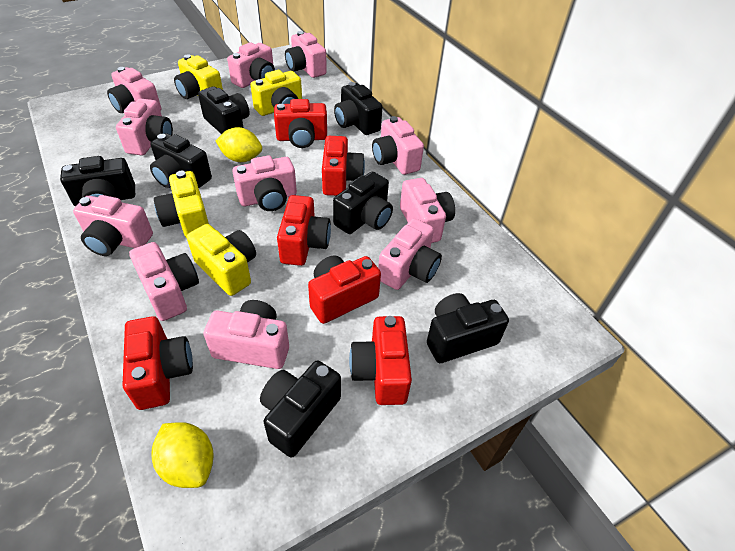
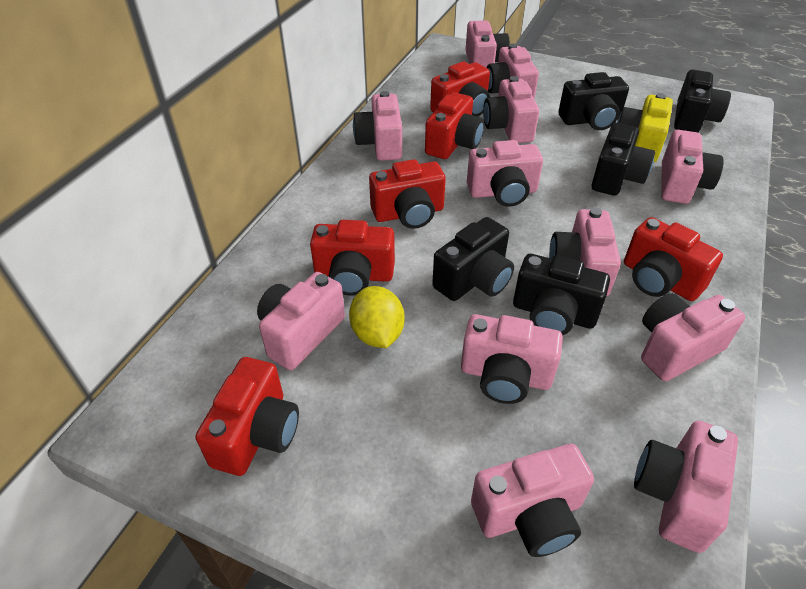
black camera: [60,156,135,206] [150,133,212,188] [198,86,250,134] [260,360,341,458] [333,172,393,234] [334,82,382,135] [427,293,509,363] = 7 -> [432,217,514,301] [513,254,610,335] [558,72,629,130] [592,123,655,196] [674,70,731,132] = 5
pink camera: [73,195,153,256] [107,67,161,113] [116,99,173,155] [129,242,199,321] [203,300,289,369] [227,42,275,88] [232,155,297,211] [285,31,327,78] [372,116,424,175] [378,218,442,290] [400,178,455,243] = 11 -> [257,272,345,370] [353,91,402,161] [461,314,563,404] [465,20,510,68] [467,140,543,207] [471,444,594,557] [483,76,539,143] [486,44,539,100] [549,207,621,297] [634,421,738,553] [641,293,745,381] [661,130,724,204] = 12
yellow camera: [154,171,209,238] [174,54,223,99] [187,224,256,296] [250,70,302,116] = 4 -> [617,93,673,162] = 1
yellow lemon: [152,422,214,488] [216,127,262,162] = 2 -> [349,286,404,348] = 1

